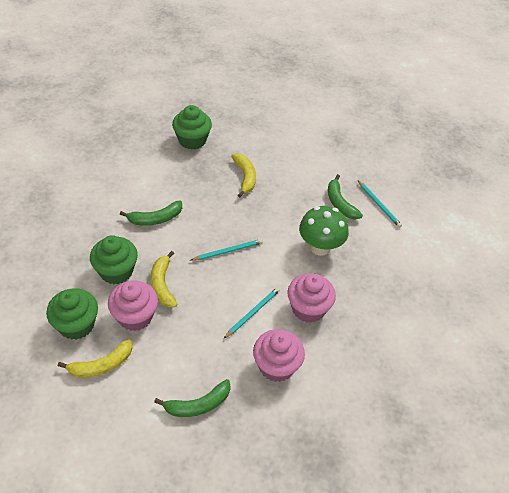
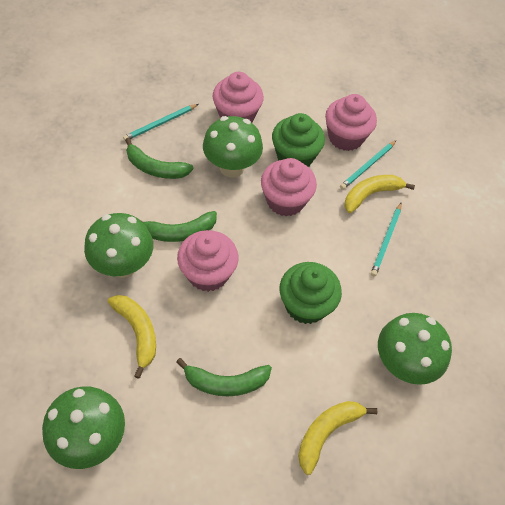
green cupcake: [46,288,98,340] [90,235,138,284] [172,105,212,150] = 3 -> [272,113,325,167] [279,262,342,324] = 2
green mushroom: [299,206,349,256] = 1 -> [42,386,125,469] [84,213,153,278] [203,116,263,178] [378,313,452,385] = 4
pink cupcake: [108,281,158,331] [253,329,305,382] [287,273,336,323] = 3 -> [177,230,239,292] [212,72,264,123] [261,158,317,216] [325,94,377,151] = 4

